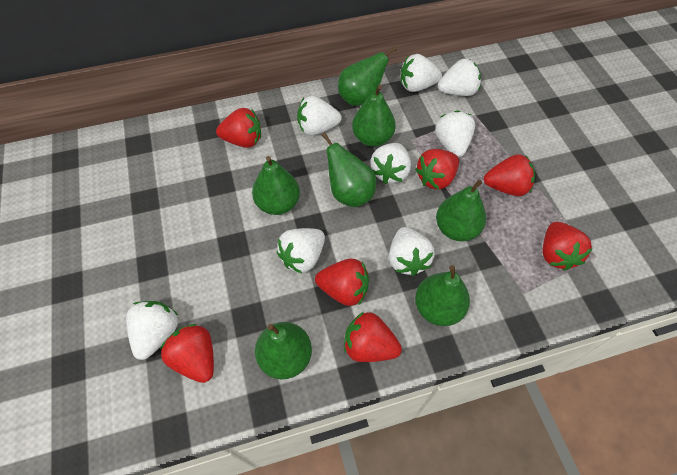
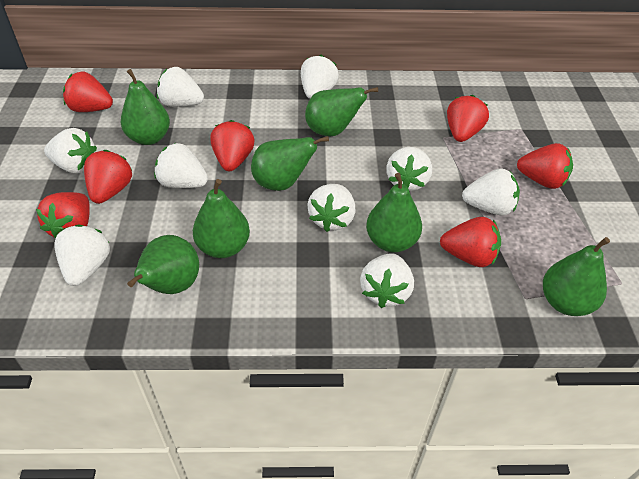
white strawberry: [126,301,178,360] [277,228,325,274] [297,96,342,135] [371,143,411,184] [389,227,435,276] [401,54,442,92] [435,111,475,157] [438,59,481,96] = 8 -> [44,128,97,173] [54,224,110,286] [154,143,208,188] [157,67,204,107] [301,55,339,99] [308,184,355,232] [360,253,414,308] [386,147,432,191] [462,168,520,216] = 9

